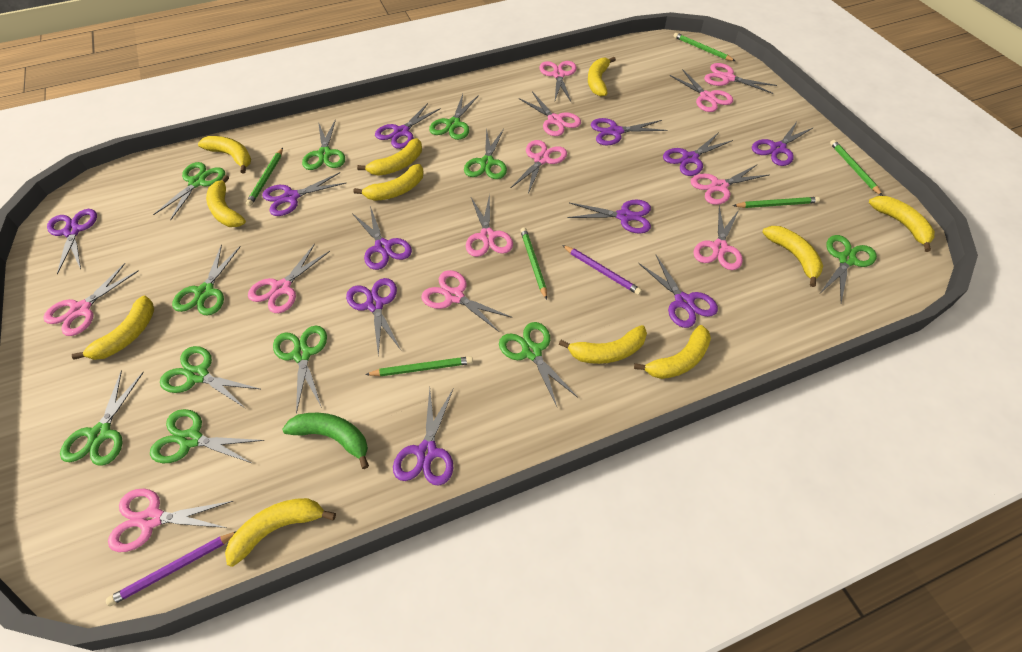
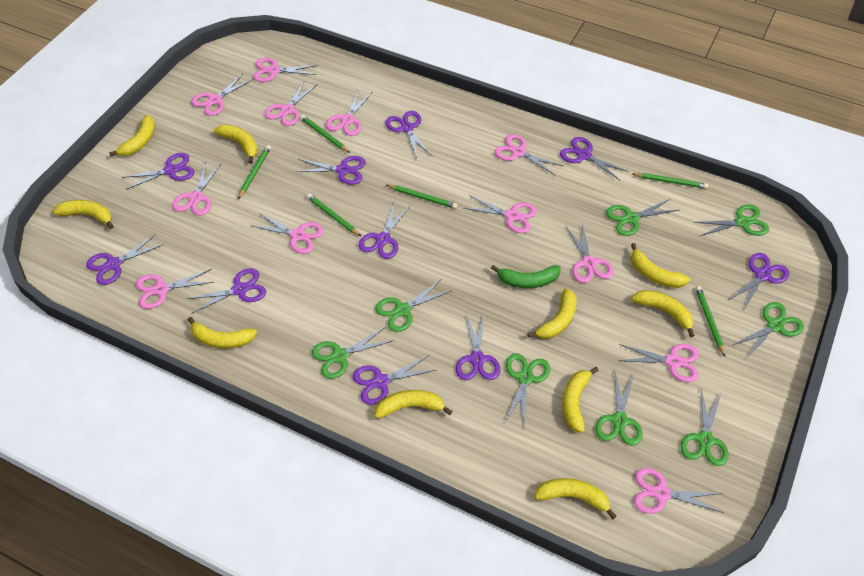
green scissors: [60,370,144,466] [150,409,264,464] [153,162,225,221] [160,346,260,408] [172,244,241,316] [273,326,327,414] [302,119,345,170] [429,94,479,140] [464,128,507,179] [499,322,578,407] [820,235,877,303] = 11 -> [312,327,394,379] [375,280,452,332] [505,353,550,428] [596,372,643,446] [606,199,679,236] [681,388,729,466] [693,205,769,236] [733,302,804,359] = 8
purple pencil: [106,532,235,606] [562,245,642,295] = 2 -> none = 0
purple scissors: [47,209,97,274] [262,172,346,216] [346,278,401,356] [352,206,412,270] [375,103,441,149] [393,388,453,485] [567,200,651,234] [591,118,667,145] [638,255,718,328] [663,132,733,176] [752,120,814,166] = 11 -> [87,234,164,285] [122,153,195,190] [187,268,266,314] [295,156,366,185] [353,355,436,405] [359,202,410,259] [386,111,432,158] [456,313,500,380] [560,137,629,180] [729,253,790,310] = 10
yellow banana: [72,296,154,360] [198,136,251,174] [206,175,246,227] [225,498,336,567] [354,164,424,201] [357,138,422,176] [559,325,647,364] [588,57,616,96] [634,325,711,379] [762,226,823,287] [869,196,935,252] = 11 -> [53,200,114,229] [109,115,155,156] [188,317,257,348] [214,124,258,164] [375,390,452,419] [528,288,577,339] [534,478,617,519] [562,367,599,433] [631,243,690,288] [632,290,695,337] = 10

